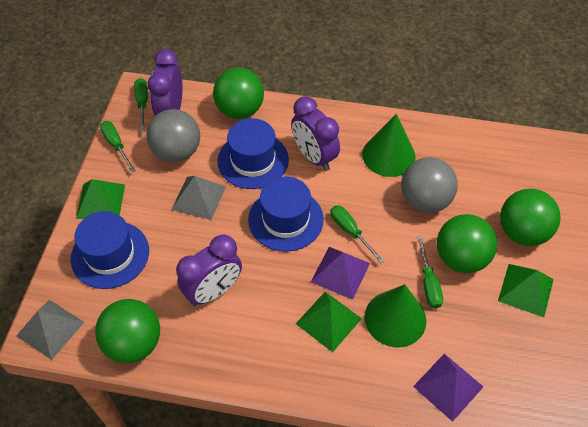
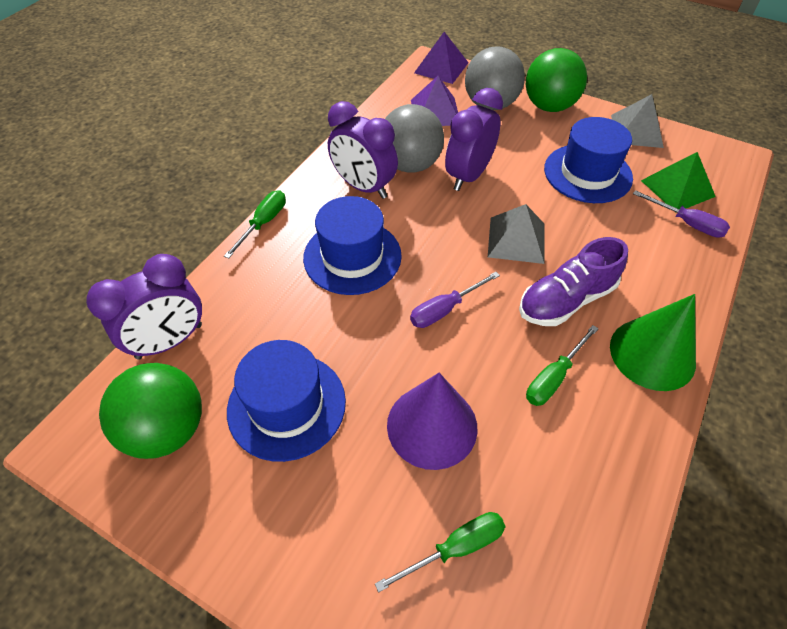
green ball: [95,299,160,363] [213,67,264,119] [437,214,497,273] [500,189,561,246] = 4 -> [99,363,202,459] [526,48,587,112] = 2
green cone: [362,114,416,177] [365,284,426,348] = 2 -> [610,294,696,391] = 1
green pyramid: [76,179,125,219] [296,292,362,352] [498,264,554,317] = 3 -> [641,152,716,209] = 1
green screwdriver: [100,121,136,173] [134,78,148,132] [330,205,384,263] [417,236,443,308] = 4 -> [224,190,286,259] [375,512,506,593] [526,325,599,406] = 3
purple cone: none = 0 -> [387,373,477,470] = 1
purple screwdriver: none = 0 -> [410,272,500,328] [633,190,730,238] = 2
purple shoe: none = 0 -> [519,237,628,326] = 1

